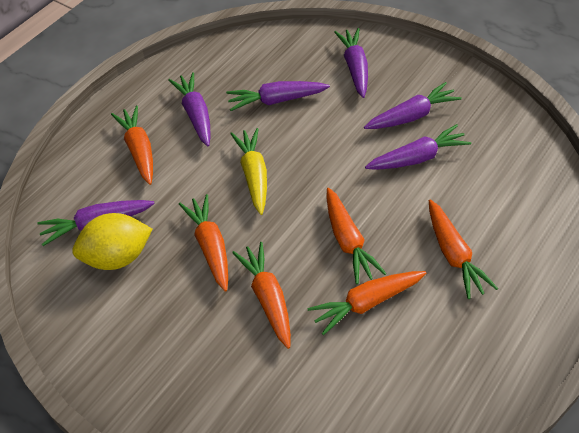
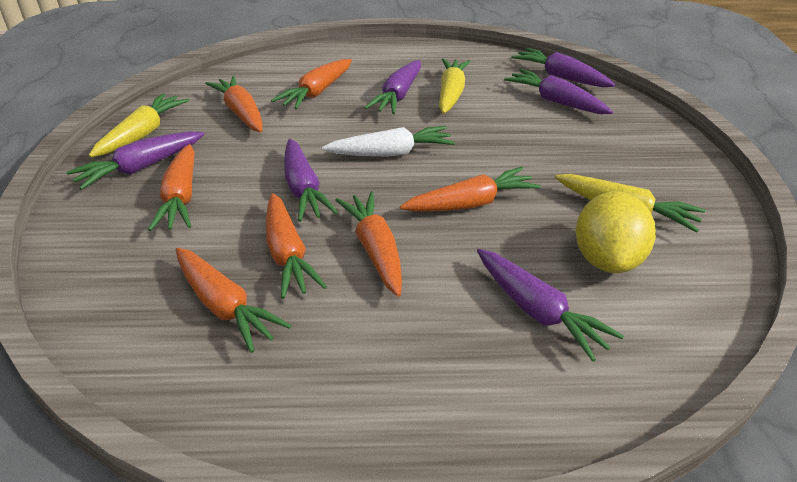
orange carrot: [111,106,153,185] [179,194,228,292] [232,242,291,349] [307,271,426,335] [326,188,387,284] [429,200,498,299] = 6 -> [148,144,195,231] [176,248,292,353] [205,76,263,133] [266,193,327,299] [271,59,352,110] [335,192,402,297] [400,167,541,211] = 7
white carrot: none = 0 -> [322,126,455,157] = 1
yellow carrot: [230,128,267,215] = 1 -> [89,93,189,157] [439,58,470,114] [555,174,705,233] = 3

